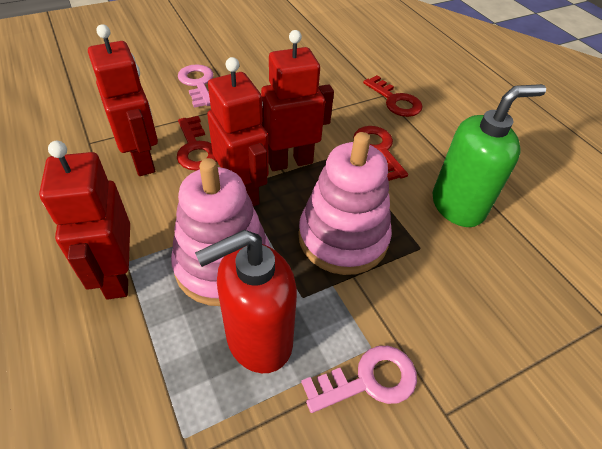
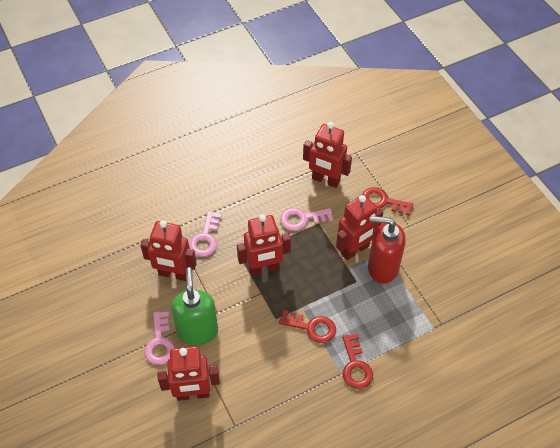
pink key: [178,64,213,108] [301,346,417,413] = 2 -> [145,311,174,365] [189,211,222,257] [280,208,333,231] = 3
pink stacking toy: [171,158,270,306] [298,132,392,275] = 2 -> none = 0
red robot: [39,141,130,300] [88,24,158,176] [207,57,269,206] [261,30,334,171] = 4 -> [140,220,197,281] [157,346,220,401] [237,214,291,276] [303,122,352,188] [336,195,383,260] = 5

